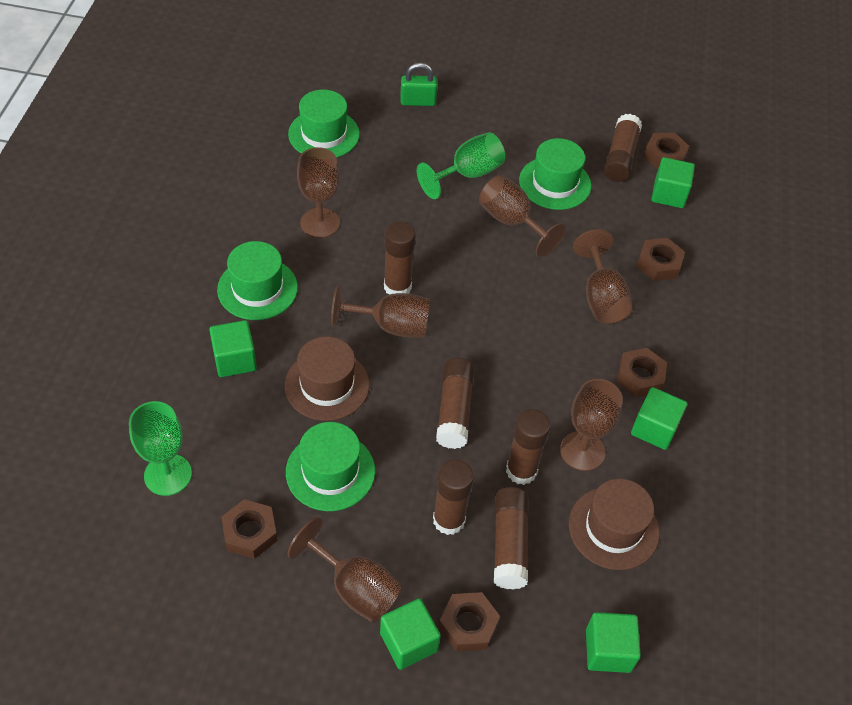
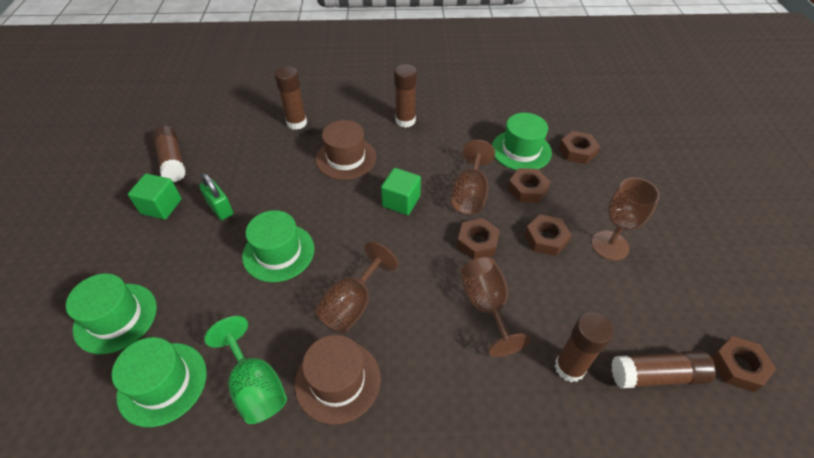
brown glue stick: [384,222,416,295] [433,459,474,535] [436,358,475,449] [494,487,529,589] [506,409,551,485] [604,114,642,182] = 6 -> [152,125,186,182] [275,66,307,130] [394,64,417,128] [555,312,613,382] [611,350,716,389] = 5
brown goblet: [287,517,402,623] [297,147,340,238] [331,285,430,338] [479,175,566,257] [560,379,623,471] [573,229,632,324] = 6 -> [315,242,398,333] [451,140,495,215] [461,257,531,357] [591,178,660,261] = 4
green cube: [209,320,257,377] [380,598,441,670] [586,612,641,673] [631,387,687,450] [651,157,695,208] = 5 -> [128,174,181,220] [381,168,421,215] = 2
green goblet: [129,401,192,496] [417,132,505,199] = 2 -> [204,316,287,424] = 1

